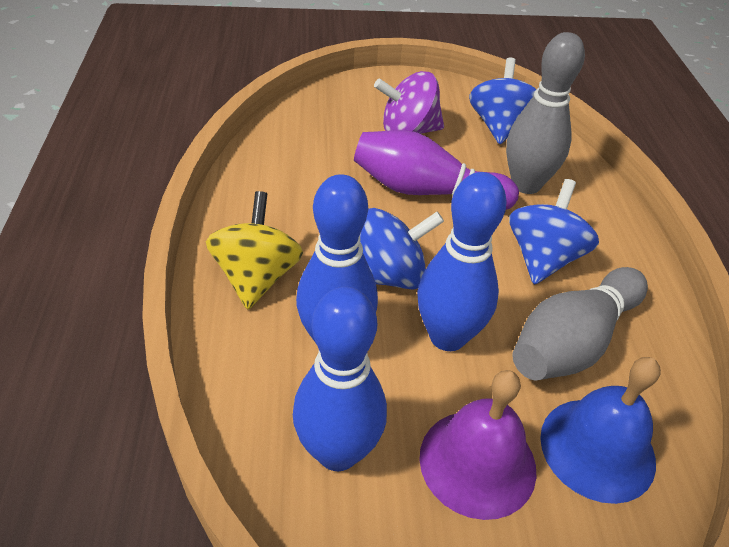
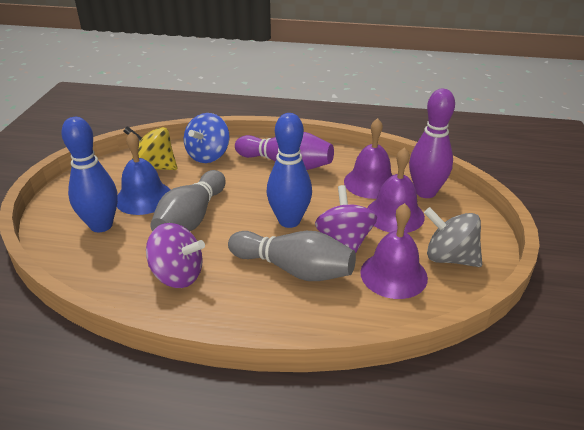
blue bowling pin: [293,287,387,471] [296,174,378,343] [417,172,507,351] = 3 -> [61,117,118,232] [267,113,312,228] = 2
blue spinning top: [360,208,444,290] [469,57,536,144] [509,179,599,284] = 3 -> [184,113,229,163] = 1
grey spinning top: none = 0 -> [424,207,482,267] = 1
purple bell: [419,370,537,520] = 1 -> [344,118,392,199] [360,203,428,299] [367,147,425,233] = 3
purple bowling pin: [354,130,519,210] = 1 -> [235,132,334,170] [409,89,455,198] = 2
purple spinning top: [374,71,444,134] = 1 -> [146,223,205,288] [315,185,377,253] = 2

